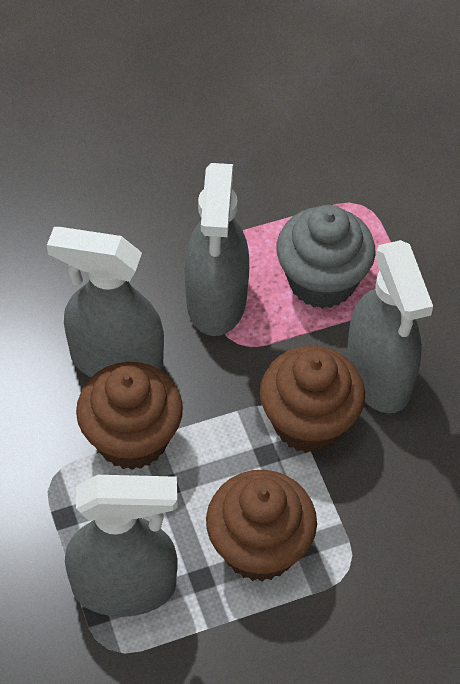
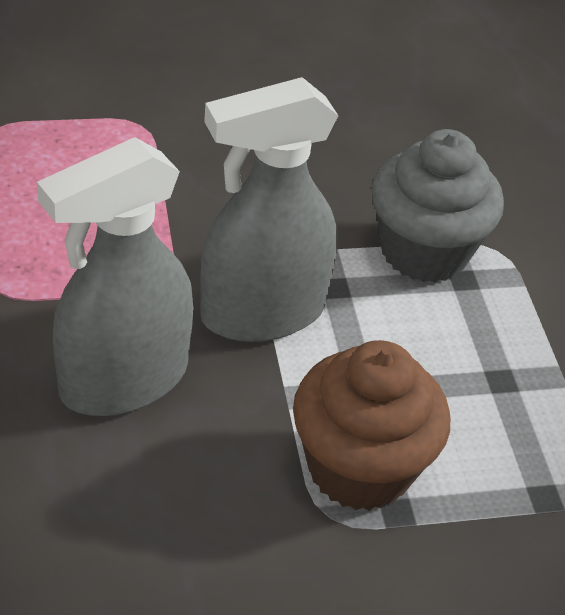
brown cupcake: [76,362,183,470] [206,470,317,581] [260,346,365,453] = 3 -> [293,340,450,511] = 1
grey spray bottle: [47,227,164,377] [65,475,178,617] [185,163,249,336] [346,240,433,413] = 4 -> [37,137,193,416] [200,77,338,342] = 2

